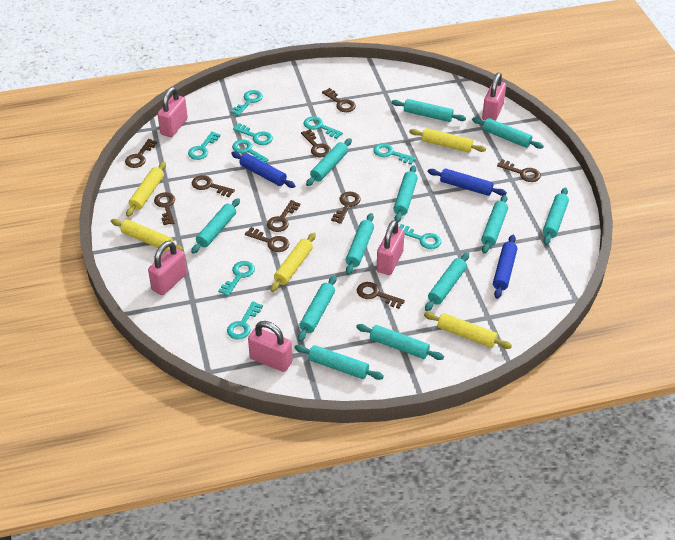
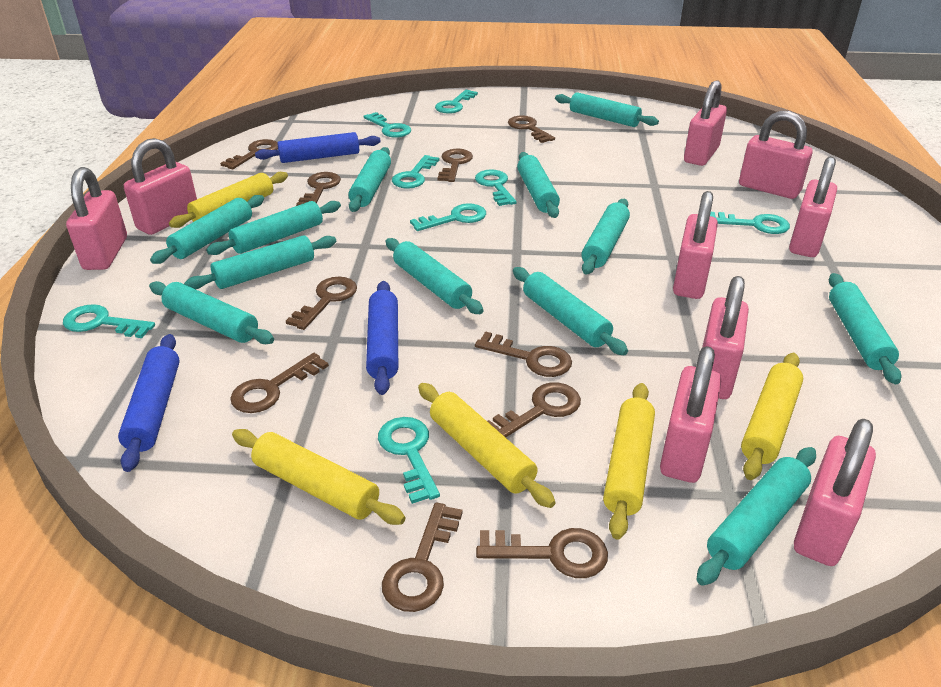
pink padlock: [148,241,187,295] [158,87,188,137] [248,321,292,372] [377,220,405,275] [482,72,506,121] = 5 -> [66,167,127,270] [124,138,197,235] [660,346,721,483] [673,191,718,299] [684,80,727,166] [702,276,749,399] [739,111,812,199] [789,157,837,257] [794,419,876,566] = 9
turquoise key: [188,132,221,160] [218,261,255,296] [227,301,263,340] [231,90,263,116] [232,140,269,162] [233,123,273,145] [304,116,343,139] [373,143,416,165] [399,224,441,249] = 9 -> [63,304,155,338] [363,112,411,138] [378,417,440,504] [392,155,439,189] [410,203,486,231] [435,90,478,114] [475,169,517,206] [710,212,790,234] = 8

